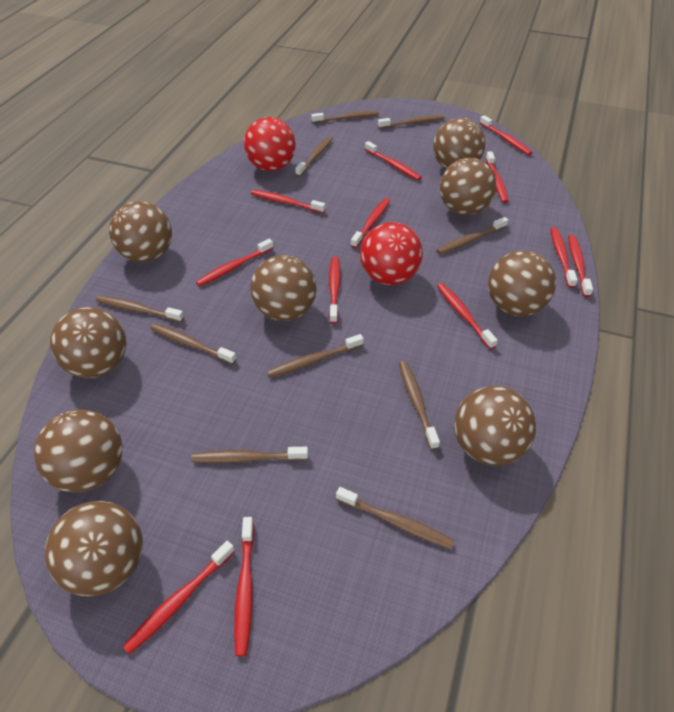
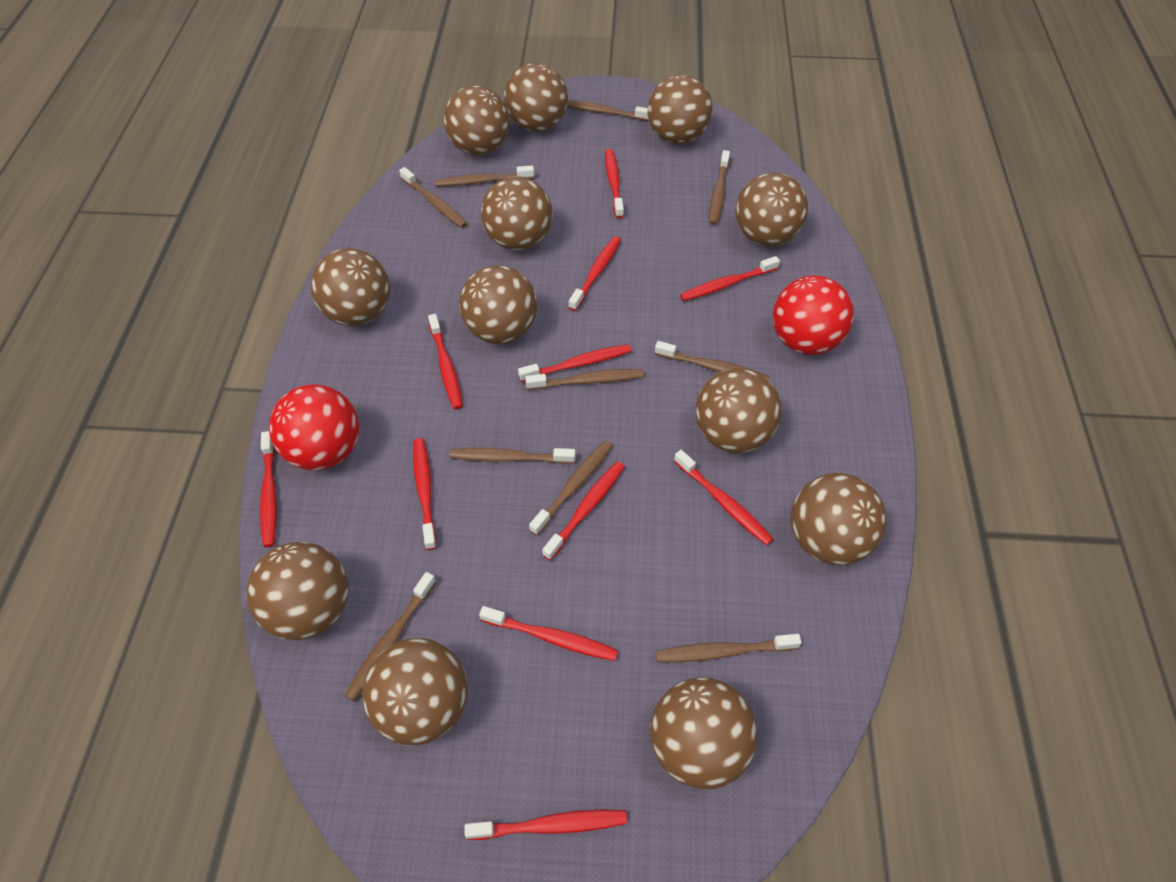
brown ball: [34,410,122,493] [45,501,143,597] [50,307,126,378] [109,201,172,262] [250,255,316,321] [433,118,486,169] [440,158,497,215] [454,386,536,466] [488,251,556,316] = 9 -> [246,542,348,640] [311,248,390,326] [362,638,468,746] [444,86,510,155] [459,265,537,344] [481,176,553,250] [504,63,568,132] [648,75,713,144] [650,677,758,790] [696,368,782,453] [735,172,808,246] [791,473,887,565] = 12
red toothbrush: [122,541,235,655] [196,239,273,286] [234,517,254,656] [251,190,325,213] [329,257,340,324] [350,198,390,248] [365,141,422,181] [437,283,498,349] [480,115,533,155] [486,151,509,203] [550,227,578,288] [568,235,593,297] = 12 -> [260,431,277,547] [413,438,437,550] [428,314,463,409] [464,810,627,840] [479,606,618,661] [518,344,631,382] [542,461,625,561] [568,236,621,311] [605,149,624,218] [674,450,774,545] [680,256,780,301] = 11

